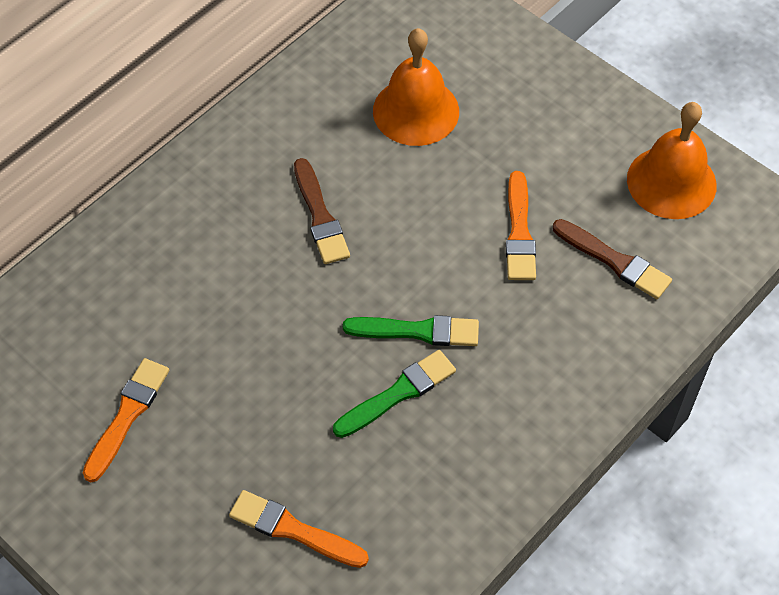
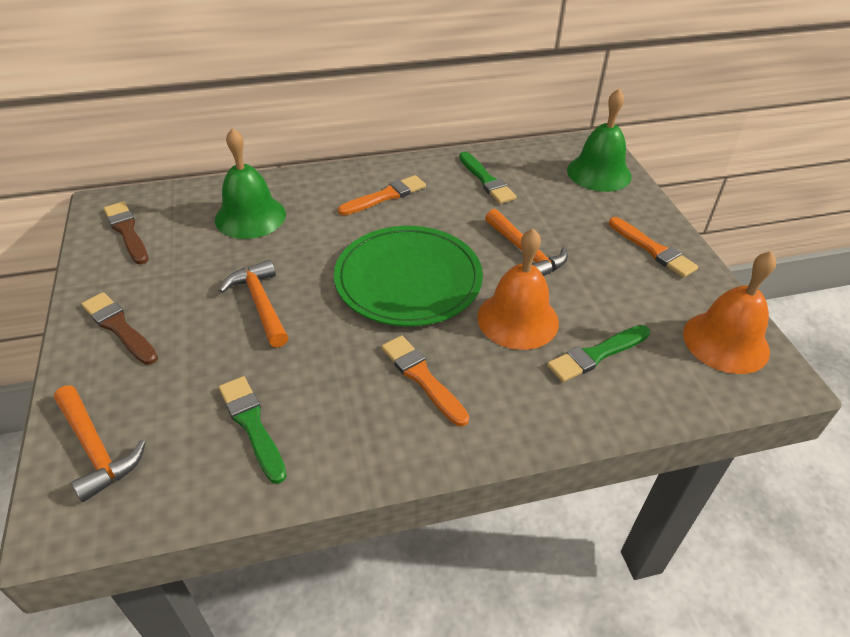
green bell: none = 0 -> [215,128,286,239] [567,89,631,192] = 2
green brush: [333,350,456,438] [343,315,479,346] = 2 -> [219,376,286,484] [459,151,516,204] [547,325,650,382] = 3
green plate: none = 0 -> [334,226,483,326] = 1
orange hammer: none = 0 -> [54,386,146,502] [219,260,289,348] [485,209,568,276] = 3

